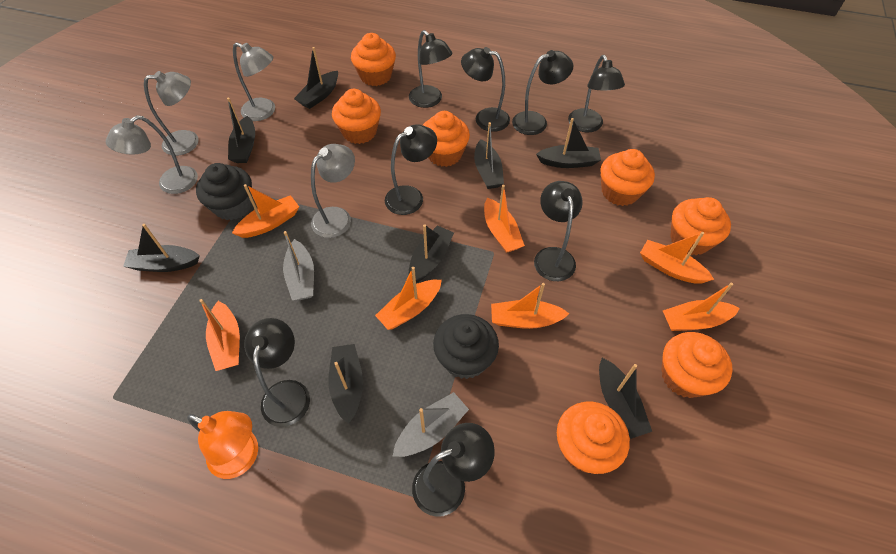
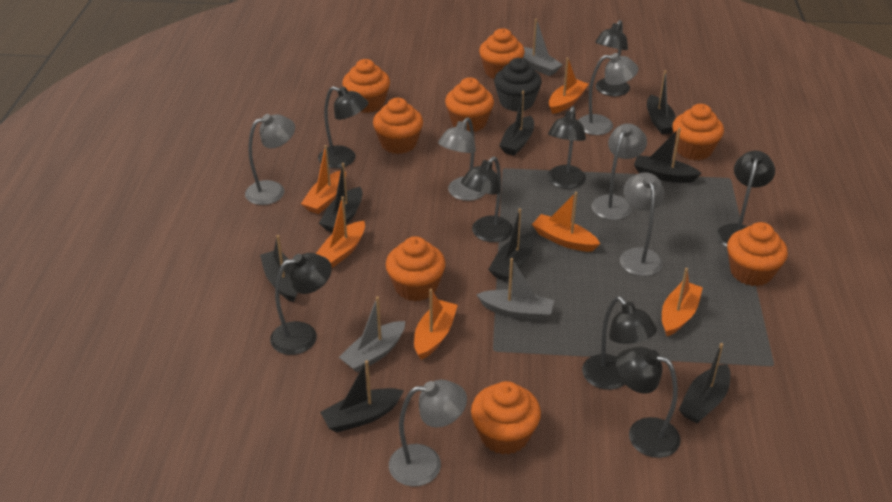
black cupcake: [196,163,252,220] [433,314,499,379] = 2 -> [494,58,542,112] = 1
grey boat: [283,231,314,301] [393,392,469,457] = 2 -> [339,296,405,373] [476,258,554,321] [523,19,563,76] = 3
grey lamp: [106,115,198,194] [144,71,199,156] [233,42,275,121] [311,144,355,238] = 4 -> [245,114,295,205] [389,379,467,486] [438,117,485,201] [578,53,638,135] [592,124,647,220] [620,172,664,276] = 6
orange boat: [199,299,240,371] [232,184,299,238] [375,267,442,330] [484,185,525,253] [491,283,569,329] [640,232,714,284] [663,283,740,331] = 7 -> [301,145,346,214] [316,196,365,268] [414,289,458,360] [532,192,600,252] [549,58,589,114] [662,268,703,336] = 6
orange cupcake: [332,89,381,144] [351,33,396,86] [423,111,470,167] [557,402,630,474] [600,149,655,206] [661,332,733,398] [670,197,731,255] = 7 -> [342,59,390,113] [373,98,423,154] [386,236,446,301] [445,77,494,132] [471,381,541,455] [479,28,525,79] [672,104,724,160] [727,222,788,286] = 8
orange lamp: [187,411,258,479] = 1 -> none = 0

